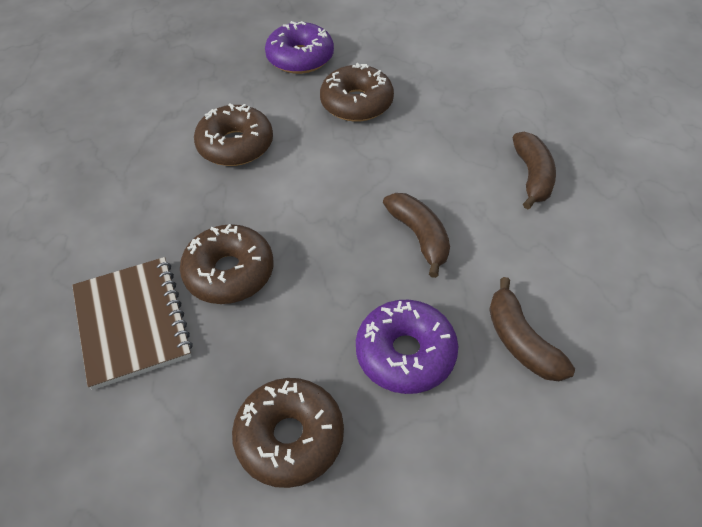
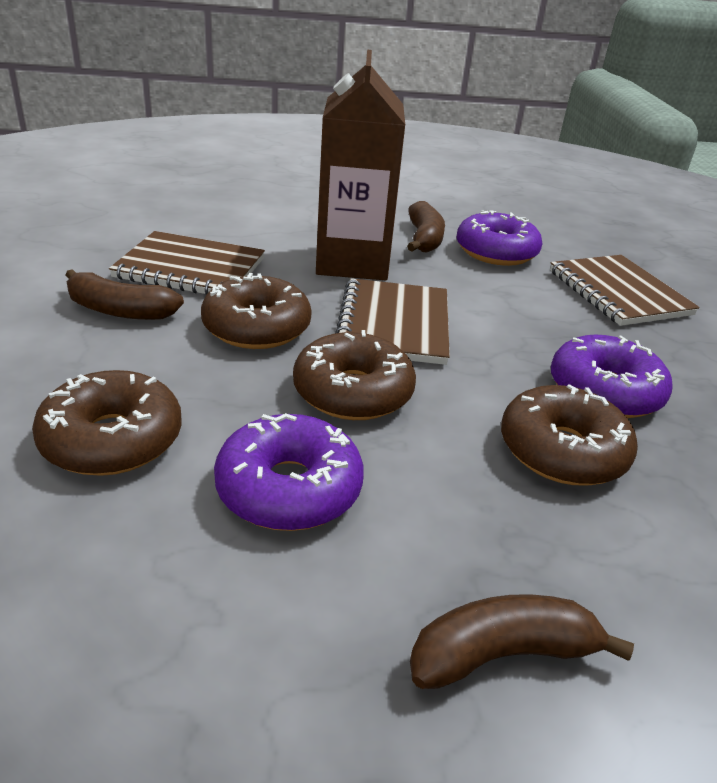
brown carton: none = 0 -> [316,50,405,280] = 1
brown notebook: [72,257,193,390] = 1 -> [109,231,265,294] [335,278,450,365] [550,255,700,326] = 3
purple donut: [265,21,334,74] [356,300,458,394] = 2 -> [214,413,364,531] [457,210,542,266] [551,335,673,418] = 3

